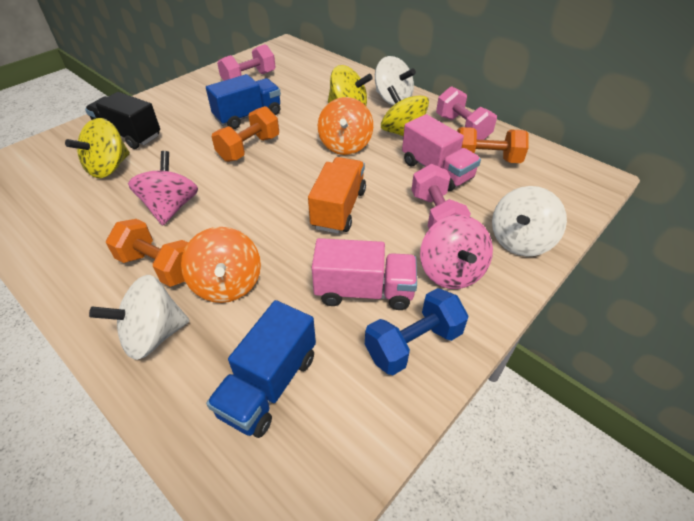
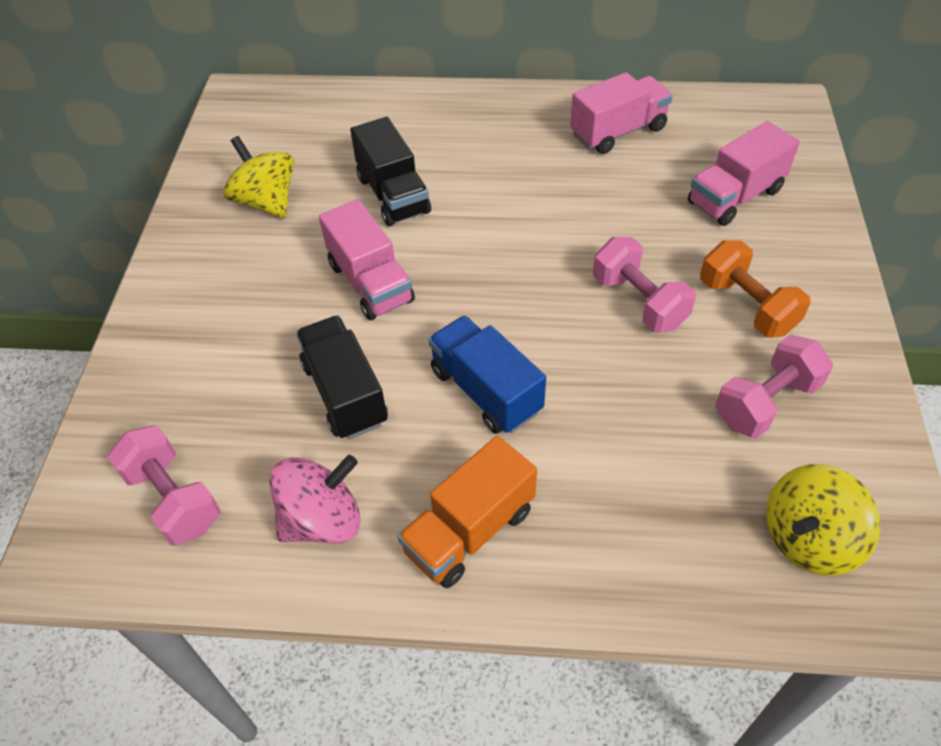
black truck: [85,92,160,149] = 1 -> [296,315,388,439] [350,117,431,226] = 2
blue dumbbell: [365,288,468,375] = 1 -> none = 0
blue truck: [206,74,281,129] [206,300,316,438] = 2 -> [428,315,546,434] = 1
orange dumbbell: [106,219,188,287] [212,106,279,162] [457,127,529,163] = 3 -> [700,240,811,338] = 1
orange spinning top: [181,227,261,303] [318,97,373,155] = 2 -> none = 0
pink spinning top: [128,151,198,225] [420,215,493,289] = 2 -> [269,455,360,544] = 1
pink truck: [312,238,417,310] [402,114,481,191] = 2 -> [319,199,415,320] [570,72,673,154] [688,121,800,226] = 3
white spinning top: [89,275,190,360] [375,56,416,105] [492,186,567,257] = 3 -> none = 0
yellow spinning top: [65,118,130,178] [328,65,373,106] [381,85,429,136] = 3 -> [223,136,294,218] [766,464,881,576] = 2

